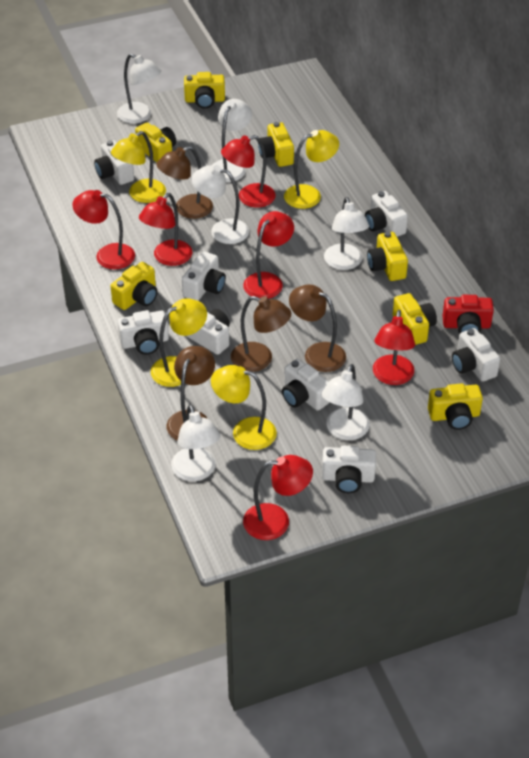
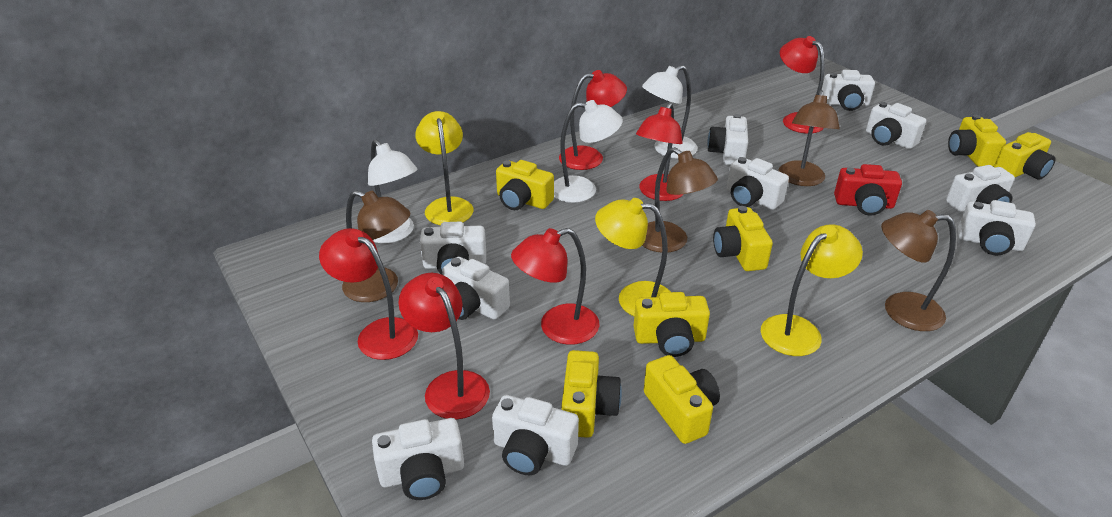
white camera: [94,140,134,185] [117,310,169,355] [182,251,226,301] [186,309,230,355] [282,359,330,411] [322,446,376,493] [365,191,408,237] [452,328,500,382] = 8 -> [372,418,464,500] [420,222,486,275] [442,257,510,320] [492,395,579,475] [707,114,748,165] [727,157,789,210] [822,70,875,111] [866,102,926,149] [946,165,1015,212] [958,200,1036,255] = 10
white lamp: [117,53,161,123] [171,405,220,481] [192,165,249,244] [212,99,252,182] [322,364,370,440] [324,197,369,270] = 6 -> [368,139,418,243] [554,100,623,203] [642,65,698,159] = 3
yellow lamp: [111,131,166,203] [151,298,207,387] [211,365,277,450] [284,130,339,209] = 4 -> [415,111,474,225] [595,198,671,316] [761,224,863,356] = 3

